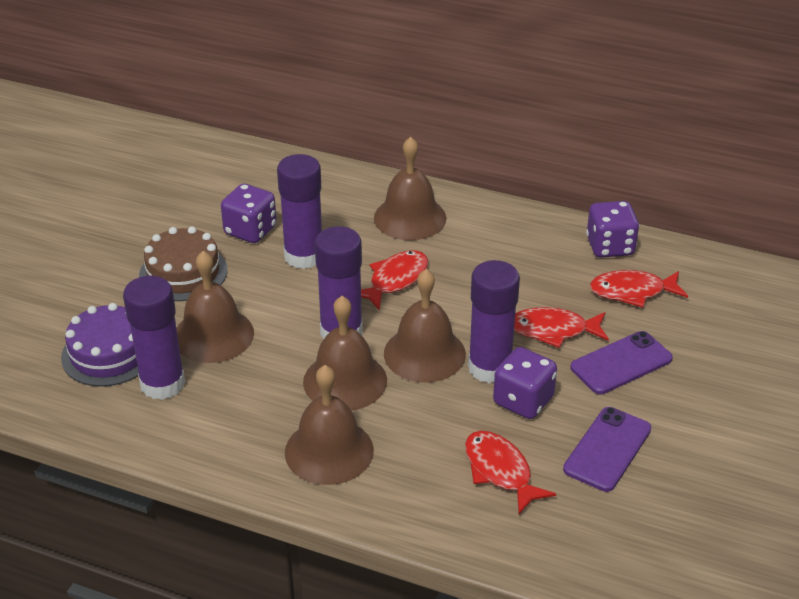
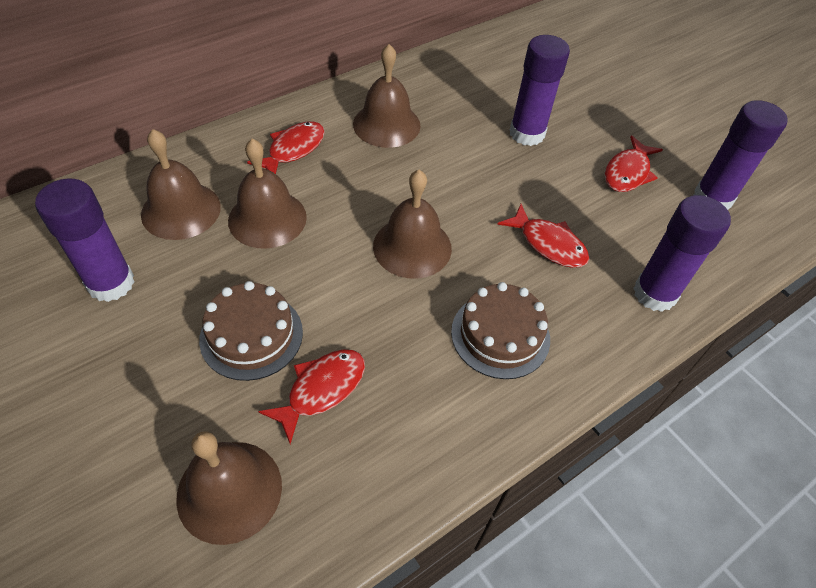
brown cake: [139,226,228,301] = 1 -> [199,281,303,381] [451,282,550,379] = 2
purple cake: [61,303,139,387] = 1 -> none = 0
purple dice: [221,184,277,243] [493,347,557,419] [586,201,639,258] = 3 -> none = 0
purple phone: [563,407,651,492] [570,331,673,394] = 2 -> none = 0

